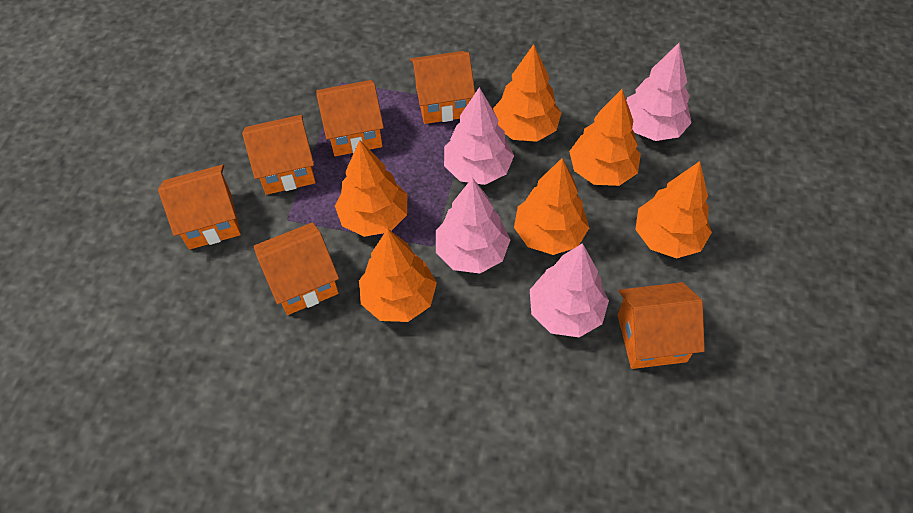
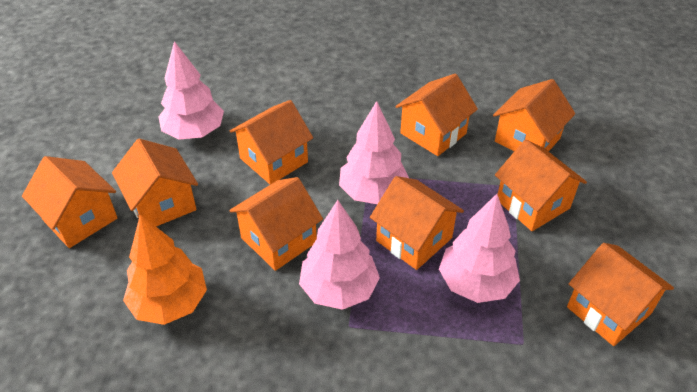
orange house: [158,165,241,250] [242,115,316,195] [253,222,339,315] [316,80,384,156] [410,51,475,124] [617,282,705,369] = 6 -> [22,156,118,248] [112,139,198,226] [229,100,313,185] [229,177,323,271] [370,176,464,270] [396,74,478,156] [493,79,575,151] [495,139,587,231] [567,243,674,346] = 9
orange tree: [335,140,407,237] [359,228,437,322] [493,44,561,142] [514,158,589,255] [569,89,641,186] [635,161,712,258] = 6 -> [123,214,207,325] = 1

